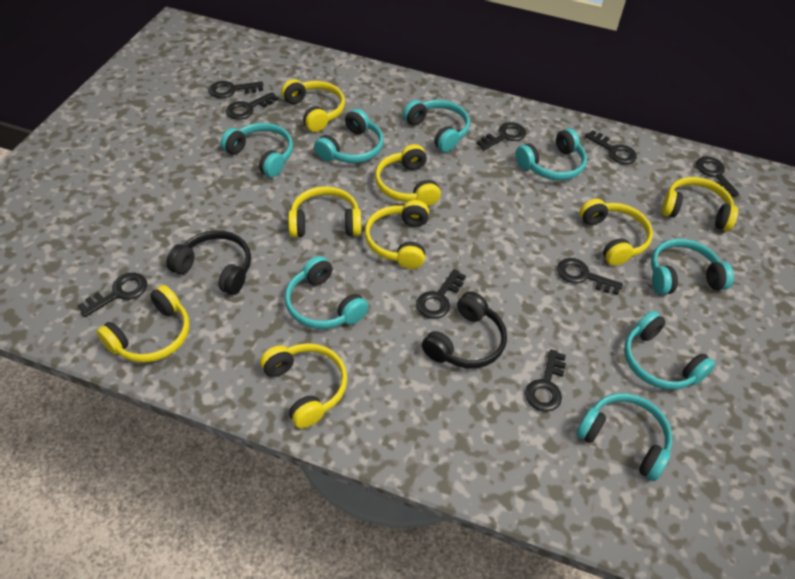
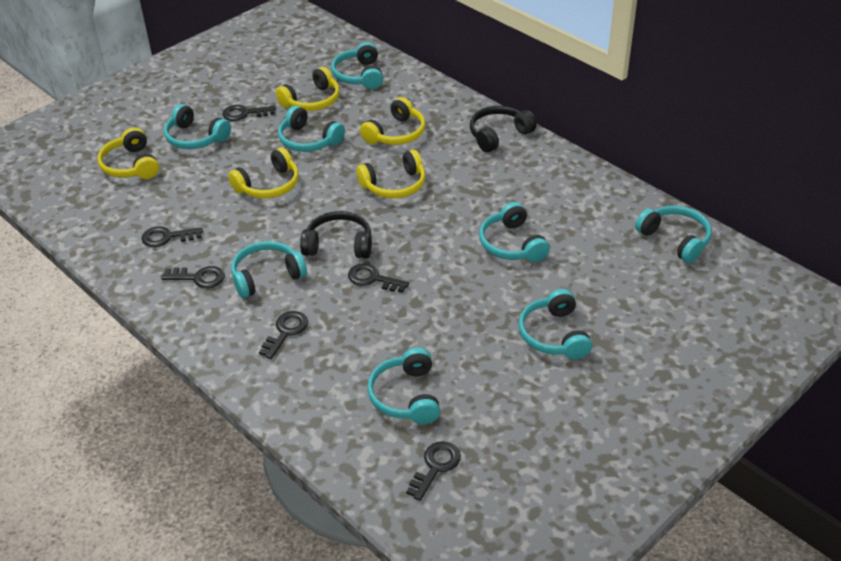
black key: [77,273,147,317] [209,81,263,98] [226,92,278,120] [416,269,466,319] [476,122,526,150] [525,349,566,412] [557,258,623,295] [585,130,637,164] [696,156,740,197] = 9 -> [141,226,203,247] [161,266,225,288] [222,105,276,121] [259,311,308,359] [348,263,409,293] [406,441,461,501] = 6
yellow headphones: [96,285,189,362] [260,343,347,428] [281,79,345,132] [288,186,361,237] [365,200,429,269] [375,144,441,206] [580,199,653,266] [661,177,738,231] = 8 -> [97,127,159,179] [228,148,299,198] [276,67,340,111] [357,150,425,198] [360,97,425,145] = 5

